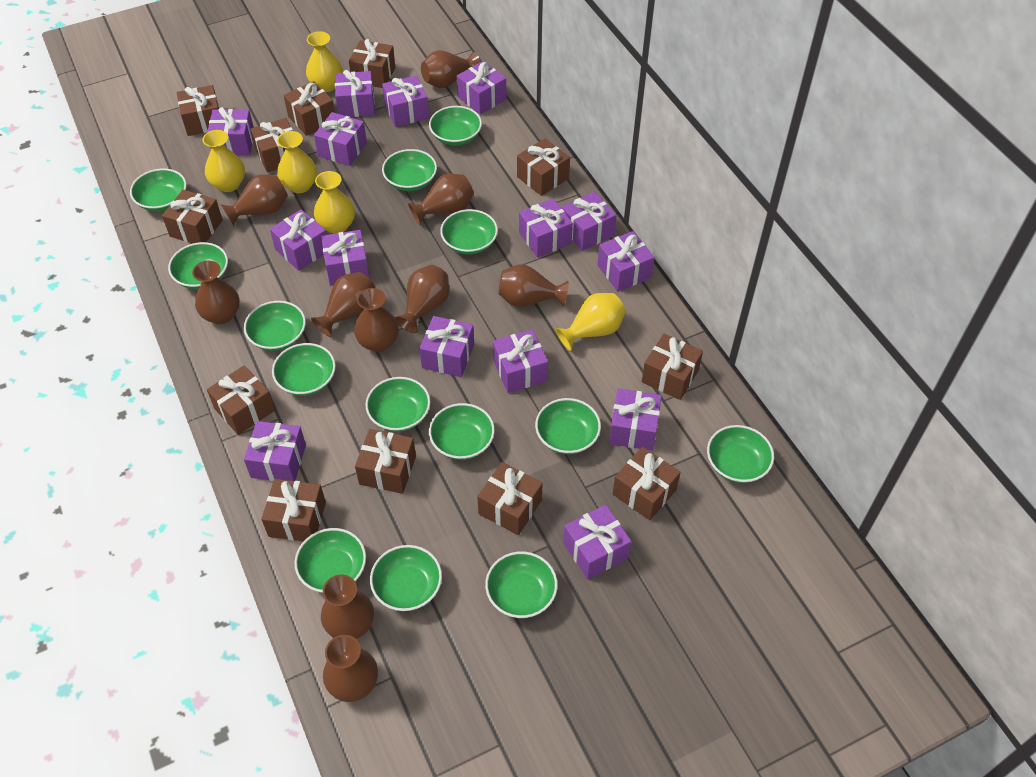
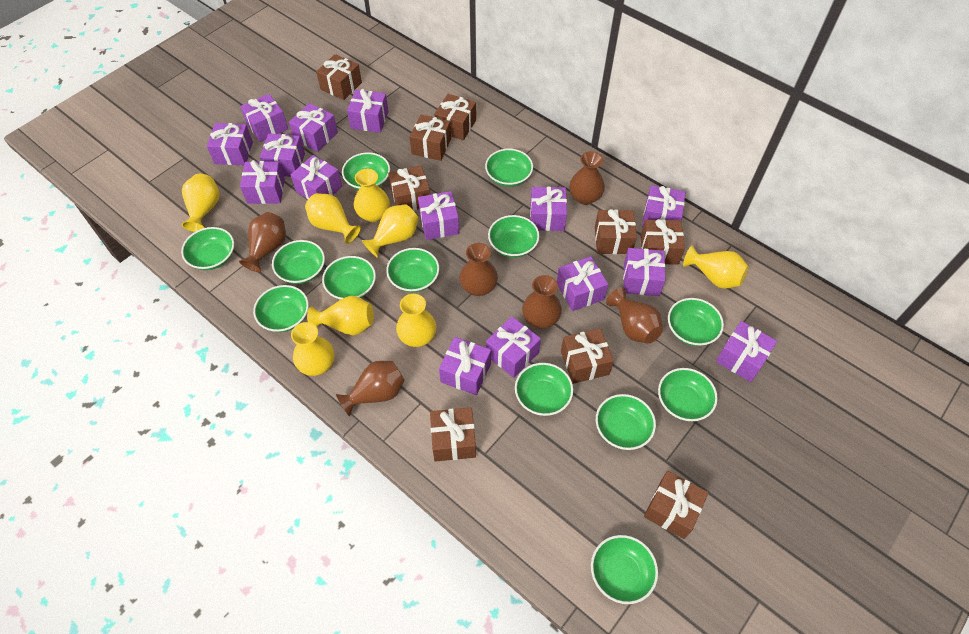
brown gift: [162,190,223,244] [176,85,219,136] [207,365,275,435] [250,118,300,172] [261,479,326,541] [284,81,335,136] [349,39,395,88] [355,429,416,494] [477,462,543,535] [517,138,570,196] [613,446,681,520] [642,334,703,400] = 12 -> [316,54,362,100] [388,165,430,211] [409,114,451,161] [430,407,476,462] [434,94,476,140] [561,328,614,384] [595,209,637,254] [640,219,685,265] [644,471,709,539] = 9
brown vase: [192,261,240,324] [221,174,288,226] [311,272,375,337] [321,574,374,639] [323,635,378,702] [354,288,399,352] [395,265,449,333] [408,174,474,225] [421,50,480,88] [498,264,569,307] = 10 -> [239,212,286,272] [336,361,405,416] [459,243,498,296] [522,275,562,329] [569,151,605,205] [606,287,663,344] = 6
green bowl: [130,169,187,212] [168,242,228,289] [244,301,306,351] [272,343,336,396] [294,528,366,593] [366,377,431,432] [370,545,442,611] [382,149,437,191] [429,106,482,146] [429,403,495,460] [440,209,498,255] [485,551,558,618] [535,398,601,454] [707,425,774,483] = 14 -> [181,227,234,270] [253,285,309,332] [272,240,325,284] [322,256,376,300] [342,152,390,190] [386,248,439,292] [485,149,533,187] [488,215,539,258] [515,363,573,416] [591,535,658,604] [596,394,656,450] [658,368,718,421] [668,298,724,346] = 13
yellow vase: [203,130,245,192] [277,131,317,193] [306,31,343,92] [314,171,355,234] [556,293,626,351] = 5 -> [182,174,220,232] [291,322,335,376] [305,193,361,244] [307,296,374,335] [354,169,390,222] [362,204,419,258] [396,294,437,347] [683,245,749,289] = 8

